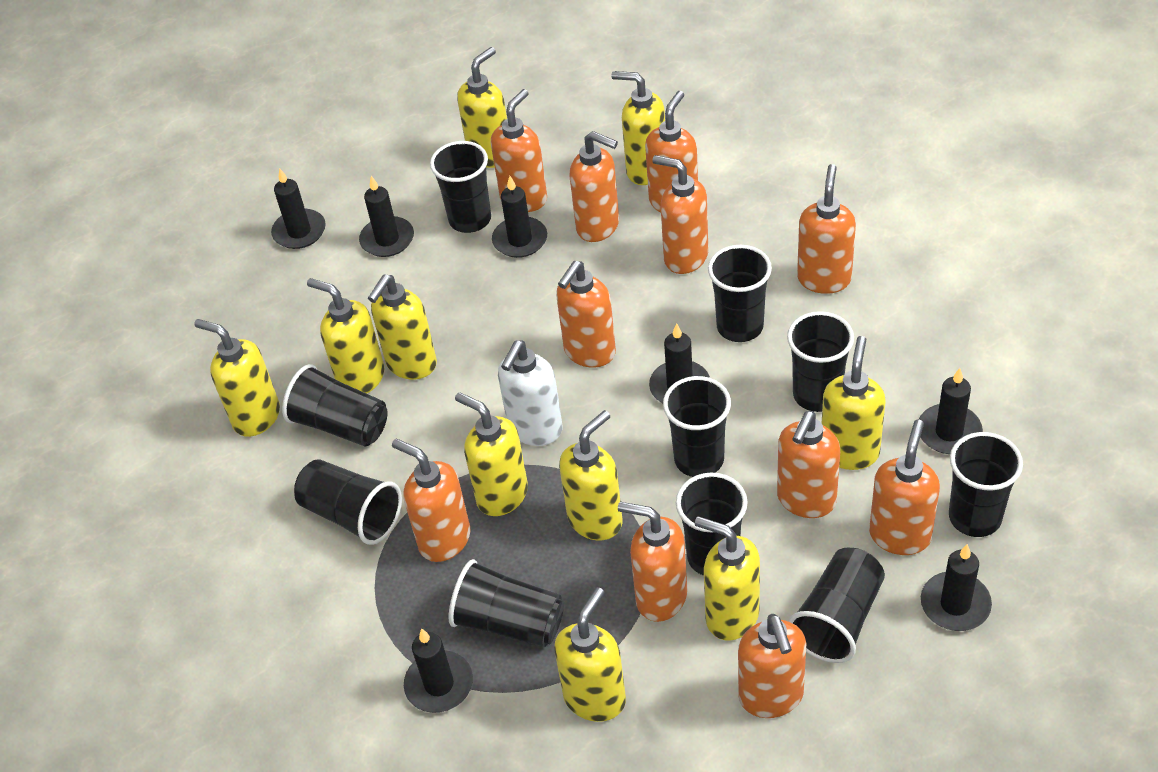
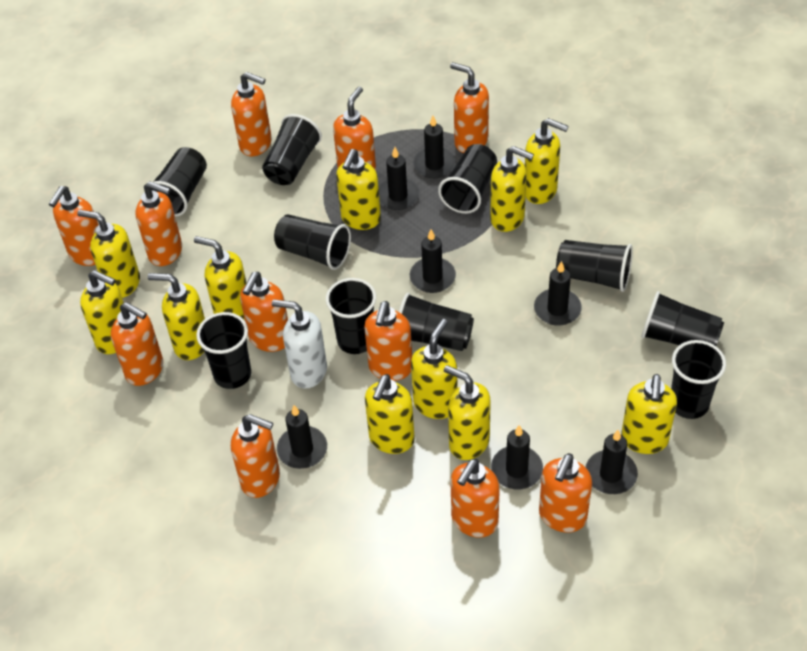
yellow soap dispenser: [194,319,280,437] [307,278,384,394] [368,274,437,380] [455,392,528,516] [457,47,507,168] [554,587,626,722] [559,410,622,540] [612,71,665,185] [695,516,760,641] [822,336,885,470] = 10 -> [77,210,140,298] [80,270,124,354] [148,273,205,360] [194,236,247,320] [336,149,381,230] [365,374,415,454] [411,319,458,419] [444,365,491,460] [490,146,534,232] [525,118,568,204] [621,374,677,454] = 11

